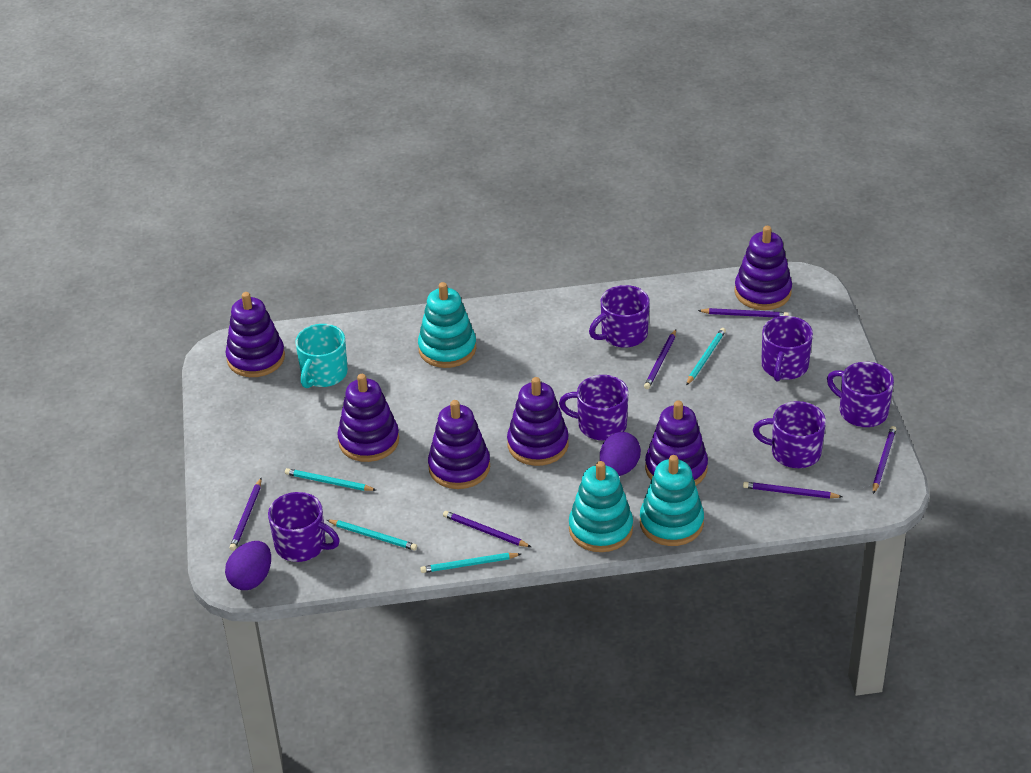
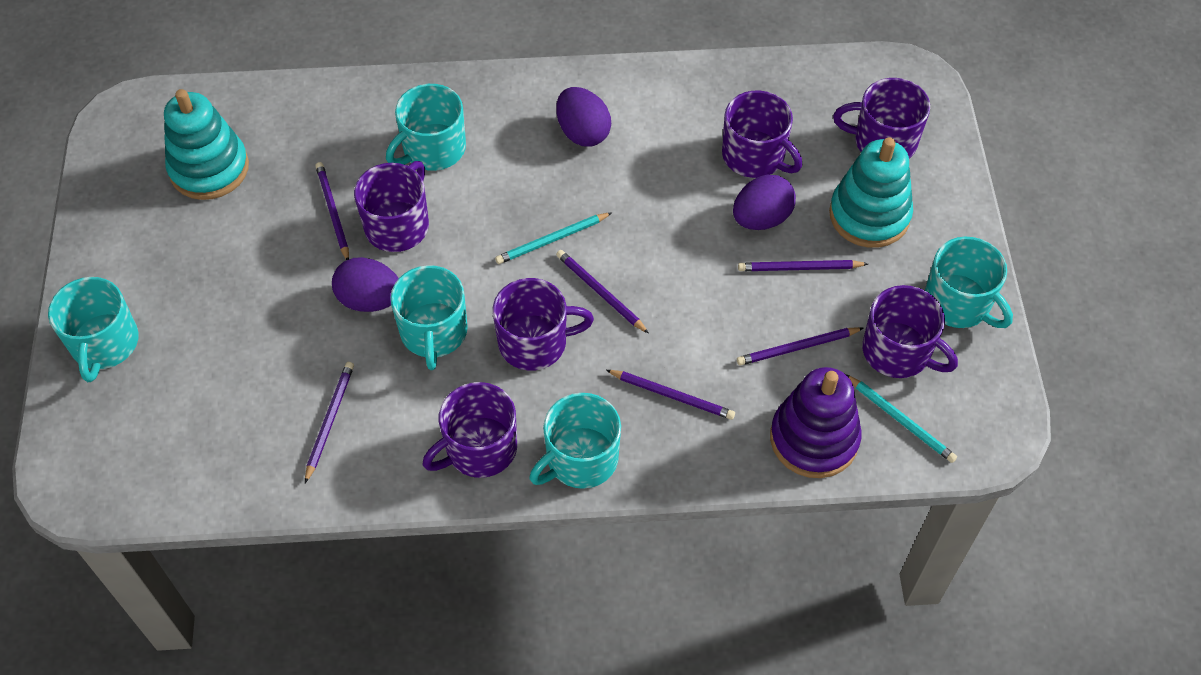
purple egg: [225,541,271,590] [600,432,641,476] = 2 -> [332,257,399,312] [556,87,611,147] [733,175,796,230] = 3
purple stacking toy: [225,292,285,377] [337,374,399,462] [428,400,490,489] [507,377,569,466] [645,400,708,486] [735,226,792,310] = 6 -> [770,367,862,478] = 1
turquoise mug: [295,324,348,388] = 1 -> [48,277,139,382] [386,84,466,171] [390,265,468,370] [529,393,621,489] [925,237,1013,328] = 5
turquoise pencil: [285,468,376,491] [327,520,417,550] [420,553,521,573] [686,328,726,386] = 4 -> [495,212,612,264] [846,374,957,463] = 2
turquoise stacking toy: [418,282,476,368] [569,461,633,552] [640,455,704,546] = 3 -> [164,89,249,200] [829,137,913,248] = 2

